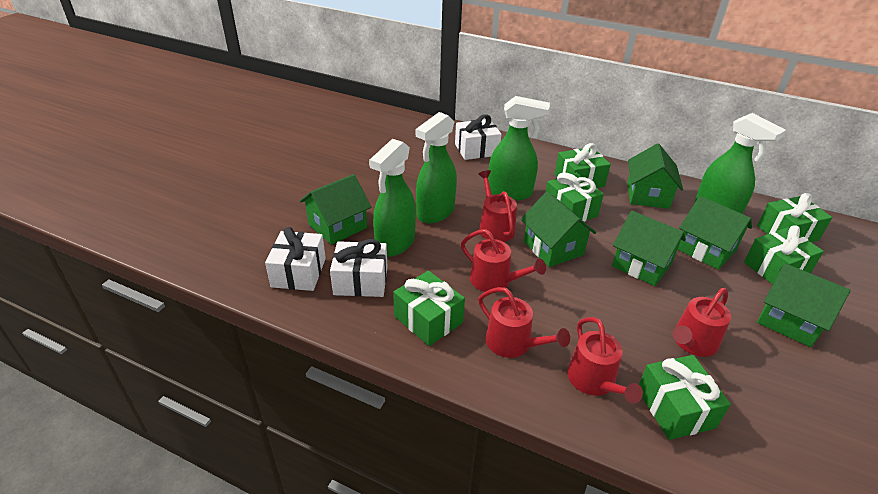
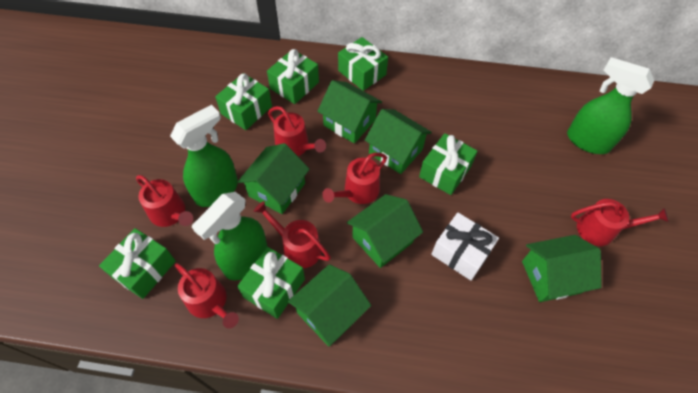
green spray bottle: [369,139,416,257] [415,112,457,223] [488,96,550,201] [695,113,786,214] = 4 -> [170,105,238,207] [192,192,268,281] [567,57,654,154] = 3
red watering can: [461,229,546,292] [478,170,517,242] [478,287,570,358] [567,317,643,404] [673,288,731,357] = 5 -> [136,175,193,227] [175,263,239,329] [254,201,331,268] [268,106,326,156] [322,153,387,204] [571,199,669,246] = 6
white gift: [265,227,326,291] [330,239,388,297] [455,114,501,160] = 3 -> [431,213,499,281] = 1

